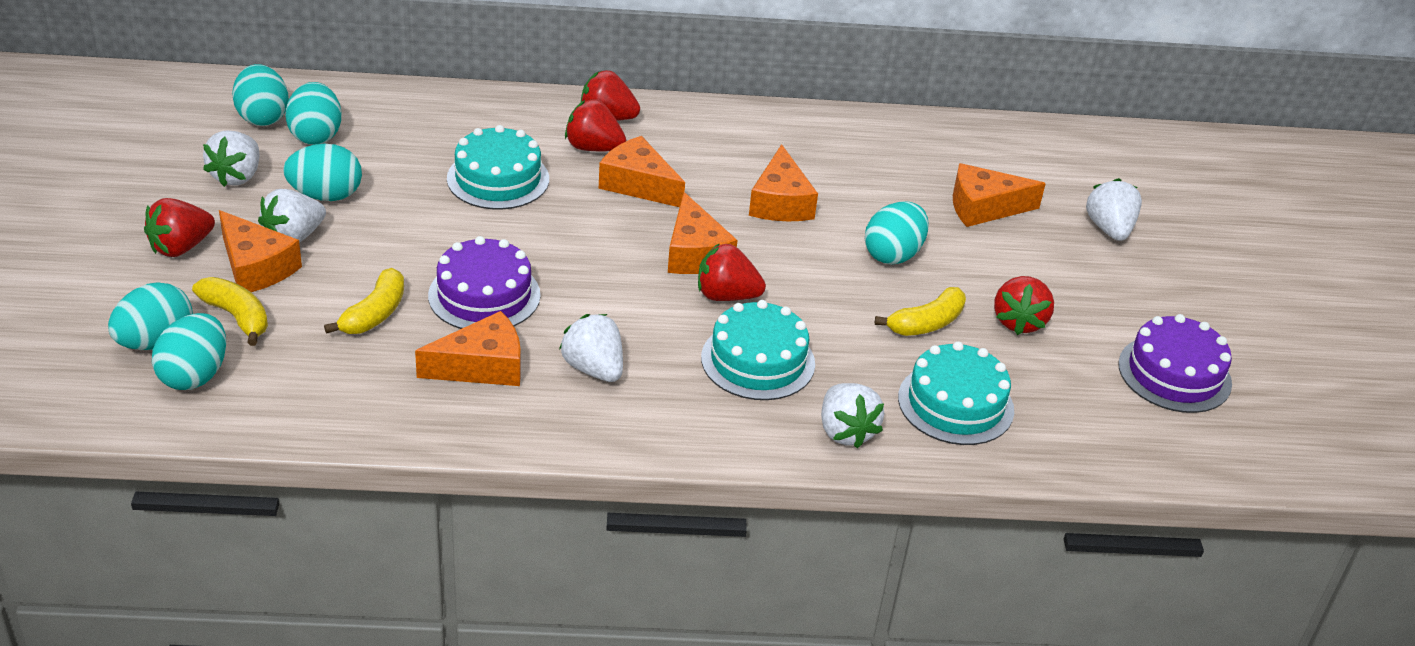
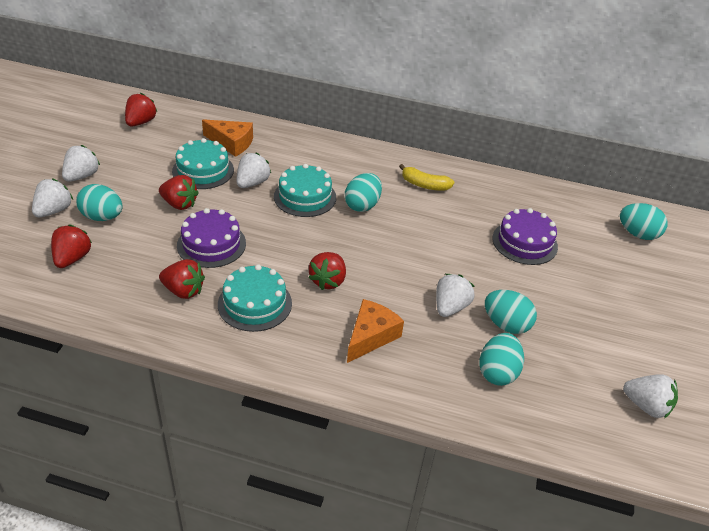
orange cheese: [219,210,302,292] [415,311,521,386] [599,136,685,207] [668,192,737,274] [749,144,818,221] [953,163,1046,227] = 6 -> [202,119,253,157] [347,299,404,363] = 2
turquoise egg: [108,282,193,350] [152,313,226,390] [232,64,289,126] [283,144,362,201] [285,82,342,145] [865,202,929,265] = 6 -> [76,184,123,221] [345,173,382,212] [479,333,524,386] [485,290,537,334] [620,203,667,240] = 5
yellow banana: [192,277,268,346] [324,268,404,334] [875,287,966,336] = 3 -> [399,164,454,191] = 1

